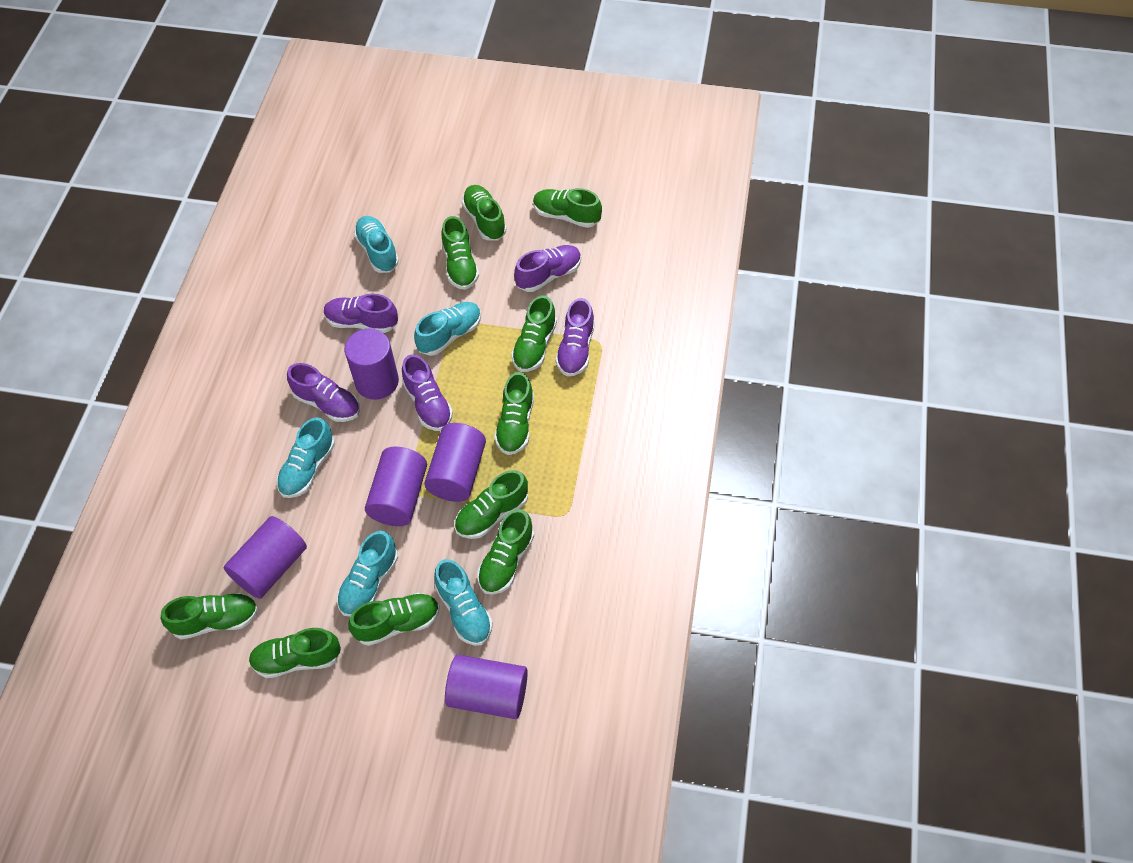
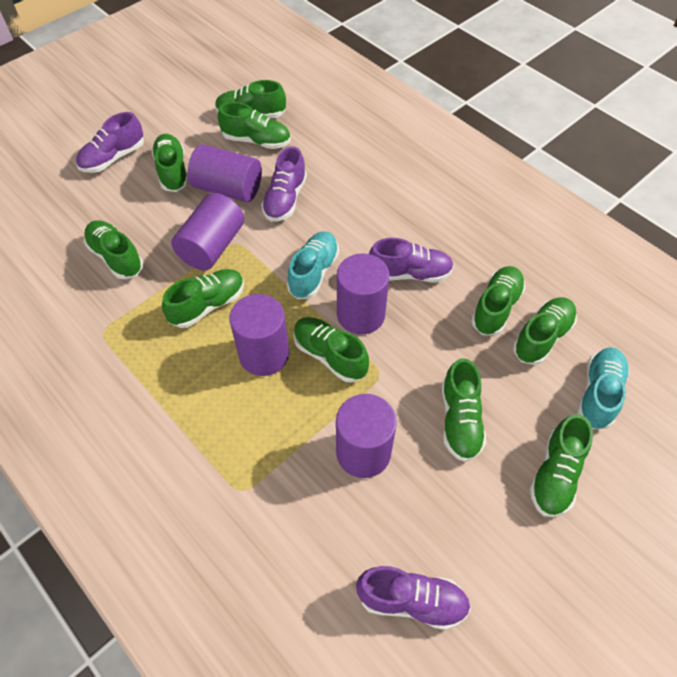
purple shoe: [287,363,360,422] [324,294,398,333] [402,354,453,431] [514,245,581,292] [555,298,595,377] = 5 -> [76,112,144,173] [261,147,307,222] [356,566,471,630] [369,238,454,282] = 4
turquoise shoe: [277,417,335,498] [337,531,398,617] [354,216,399,273] [414,302,481,356] [434,559,493,646] = 5 -> [287,231,339,299] [577,347,630,429] = 2

